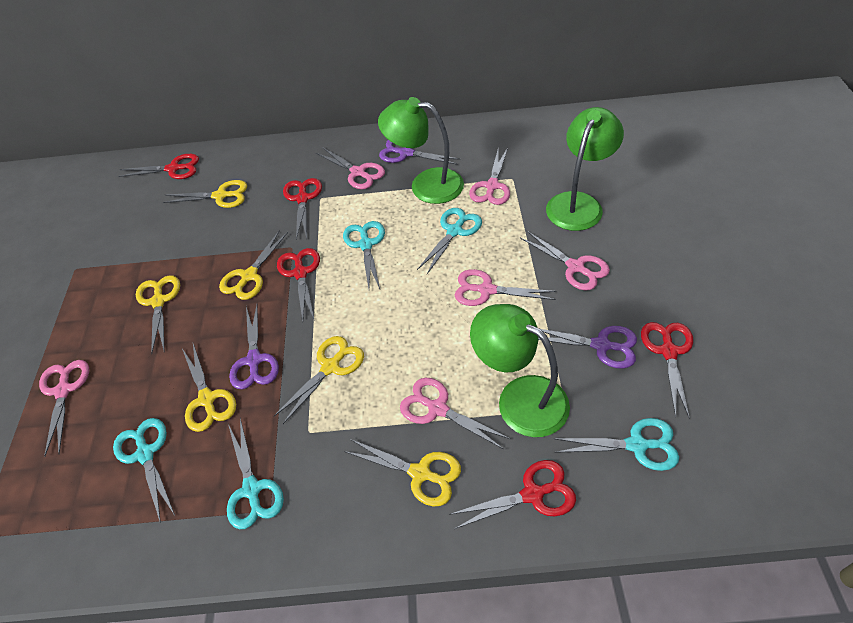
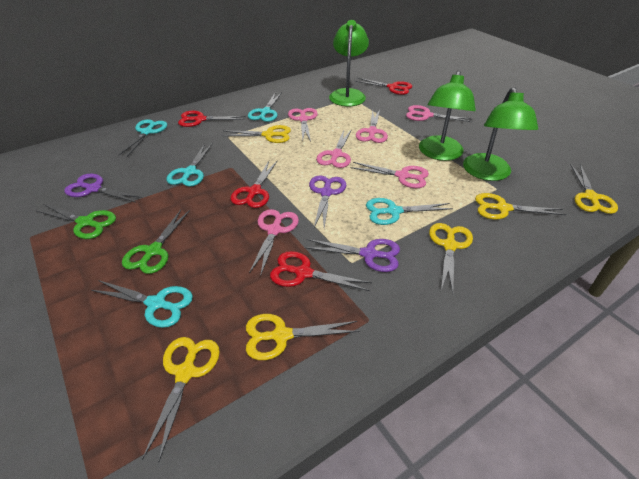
green scissors: none = 0 -> [35,204,116,239] [122,210,190,274] = 2
red scissors: [118,154,199,179] [277,248,320,321] [283,178,322,239] [449,460,576,529] [641,322,693,419] = 5 -> [178,111,245,127] [231,161,277,208] [270,251,372,291] [355,78,412,95] = 4

